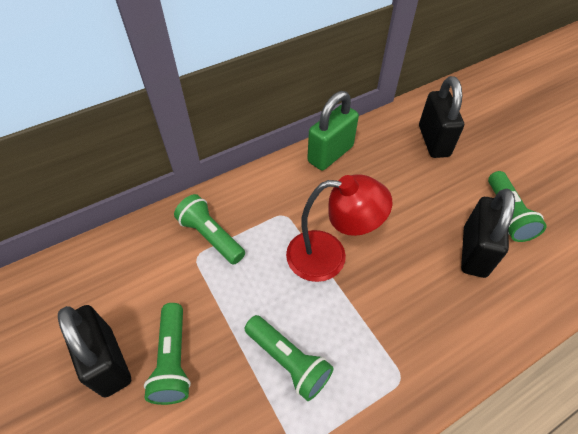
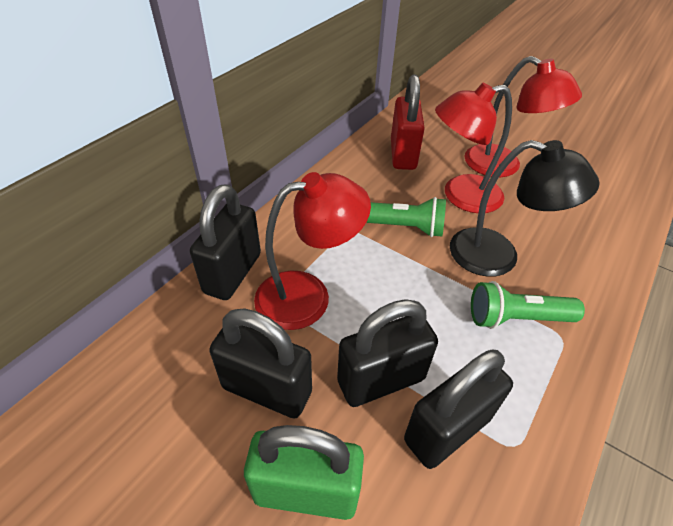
black lamp: none = 0 -> [450,140,600,277] = 1
black padlock: [58,305,131,397] [419,76,464,158] [461,189,515,278] = 3 -> [190,184,261,300] [209,308,312,419] [337,299,438,407] [404,349,513,469] = 4
green flashlight: [144,303,191,405] [174,194,245,265] [245,315,334,401] [488,171,547,242] = 4 -> [366,197,446,237] [471,281,585,329] = 2
red lamp: [286,174,392,282] = 1 -> [254,172,371,330] [435,83,512,213] [464,56,582,177] = 3
red padlock: none = 0 -> [391,75,425,170] = 1

